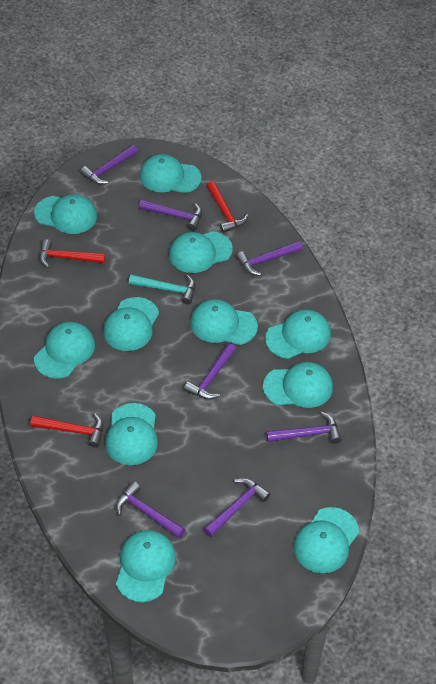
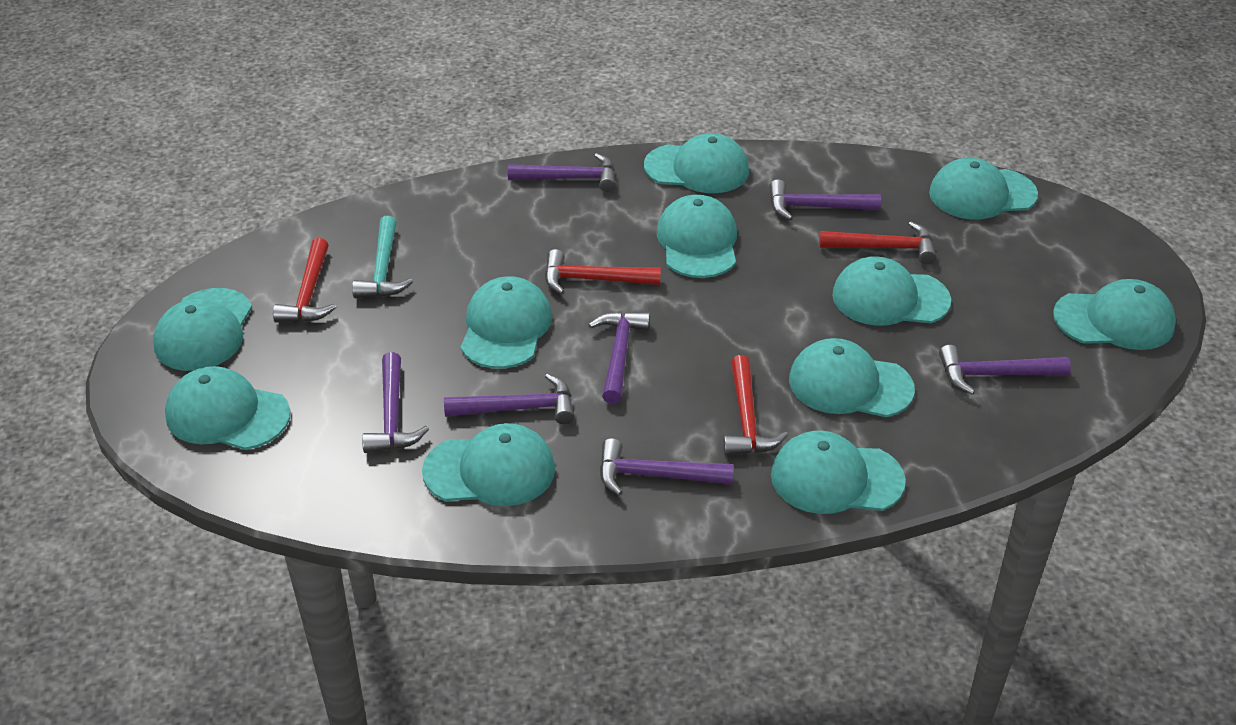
red hammer: [31,414,103,448] [40,239,106,268] [207,181,249,233] = 3 -> [273,238,336,322] [545,249,661,294] [723,355,788,455] [819,221,936,264] = 4

